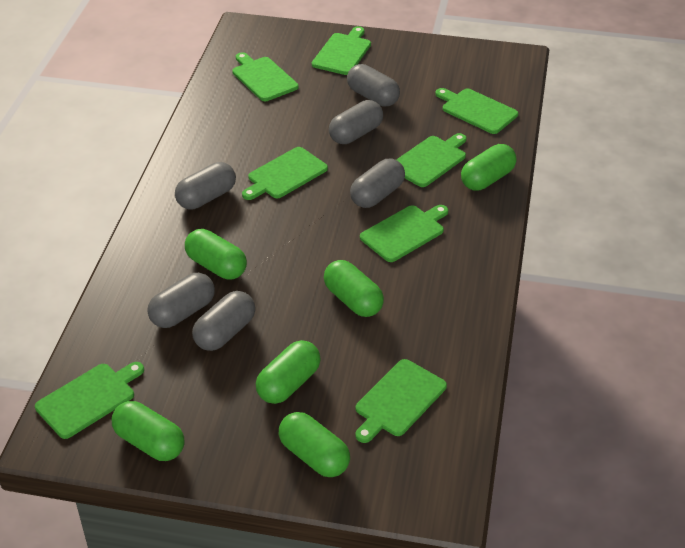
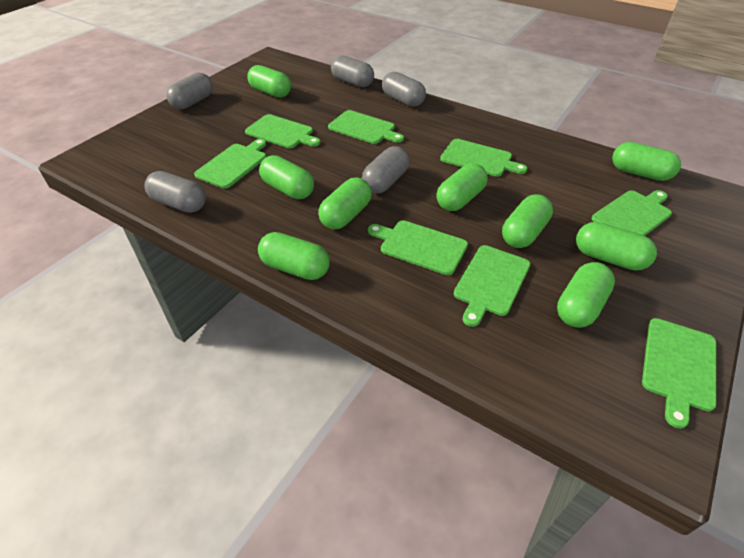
green capsule: [112,401,185,461] [185,229,247,280] [256,340,321,404] [279,412,350,477] [324,260,384,317] [461,144,516,191] = 6 -> [247,65,291,98] [258,232,330,280] [259,155,314,199] [318,177,372,229] [436,163,488,211] [502,194,553,248] [557,262,615,328] [576,222,657,271] [612,142,681,181] = 9
grey capsule: [147,273,215,328] [175,162,236,209] [192,291,255,351] [329,100,383,144] [347,64,400,106] [350,159,405,208] = 6 -> [144,171,206,213] [166,72,213,109] [331,55,374,87] [362,146,409,194] [382,72,426,107] = 5

